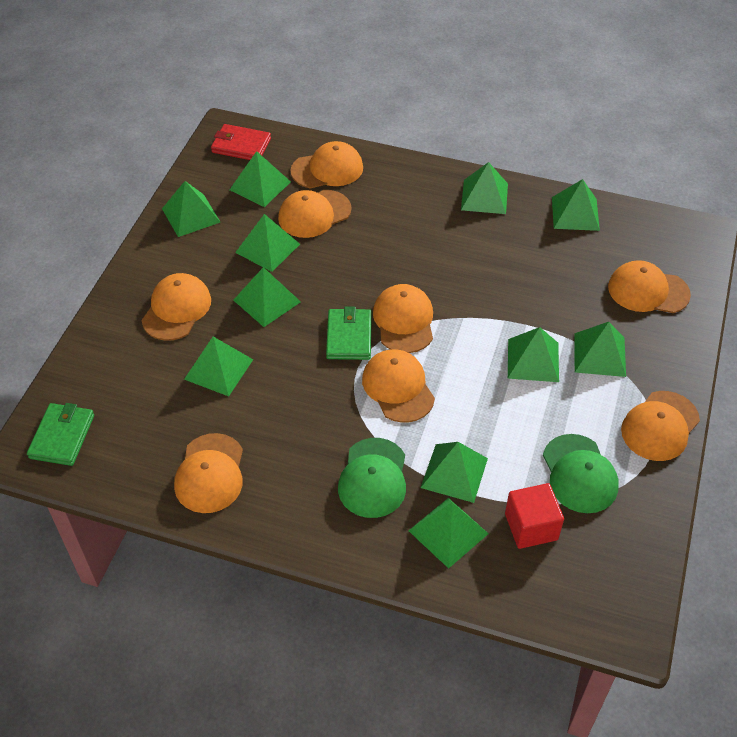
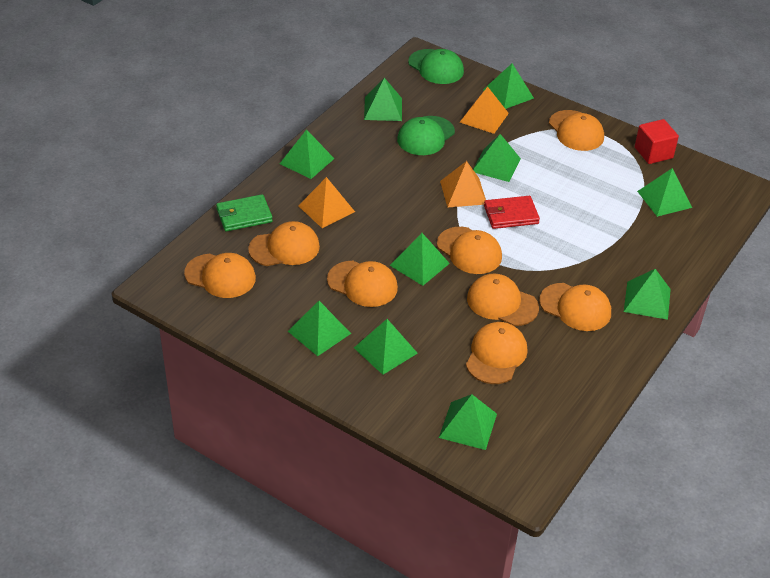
green pyramid: [162,181,220,237] [184,337,253,396] [230,151,291,207] [233,267,301,327] [235,214,300,272] [409,498,489,569] [421,442,488,503] [461,162,508,214] [508,327,559,382] [552,179,600,231] [574,322,626,377] = 11 -> [280,129,335,179] [288,301,351,356] [354,319,418,375] [364,78,402,121] [390,233,450,286] [439,394,497,450] [473,134,521,182] [483,63,534,109] [624,269,671,320] [637,168,692,217] = 10
green wallet: [27,403,94,466] [326,306,372,360] = 2 -> [216,194,273,231] = 1
orange pyramid: none = 0 -> [298,177,355,228] [440,161,486,208] [459,87,509,134] = 3

